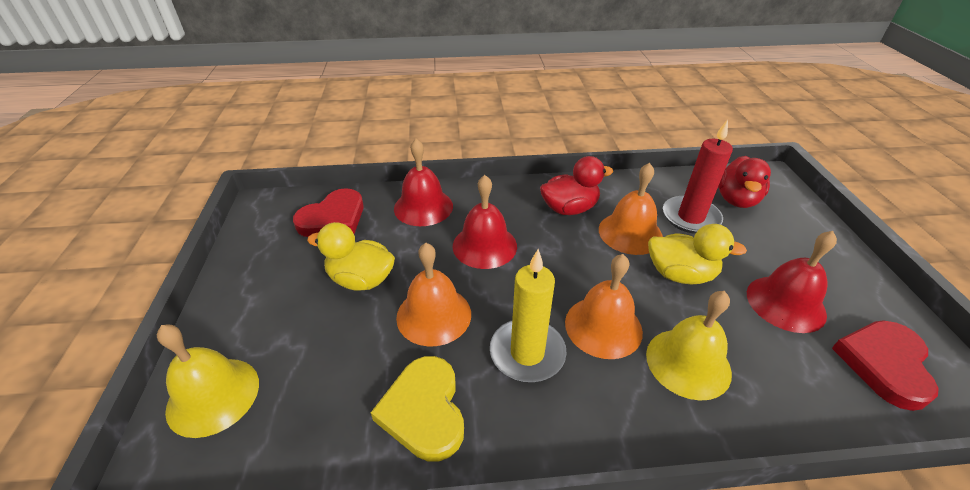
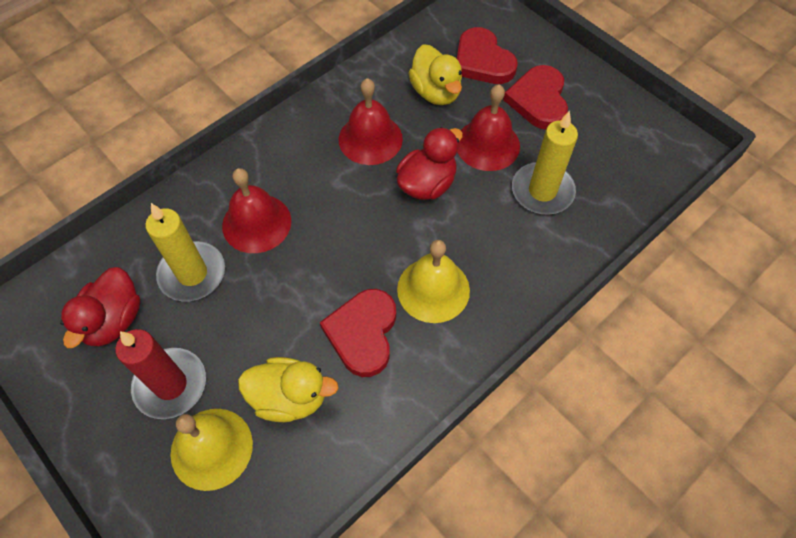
orange bell: [396,243,471,346] [565,254,643,359] [599,163,663,255] = 3 -> none = 0
red heart: [293,188,364,237] [832,320,939,411] = 2 -> [320,289,396,377] [457,27,518,84] [503,65,568,130] = 3
yellow candle: [490,249,567,382] = 1 -> [145,203,225,301] [512,110,578,215] = 2
yellow heart: [371,356,464,462] = 1 -> none = 0

